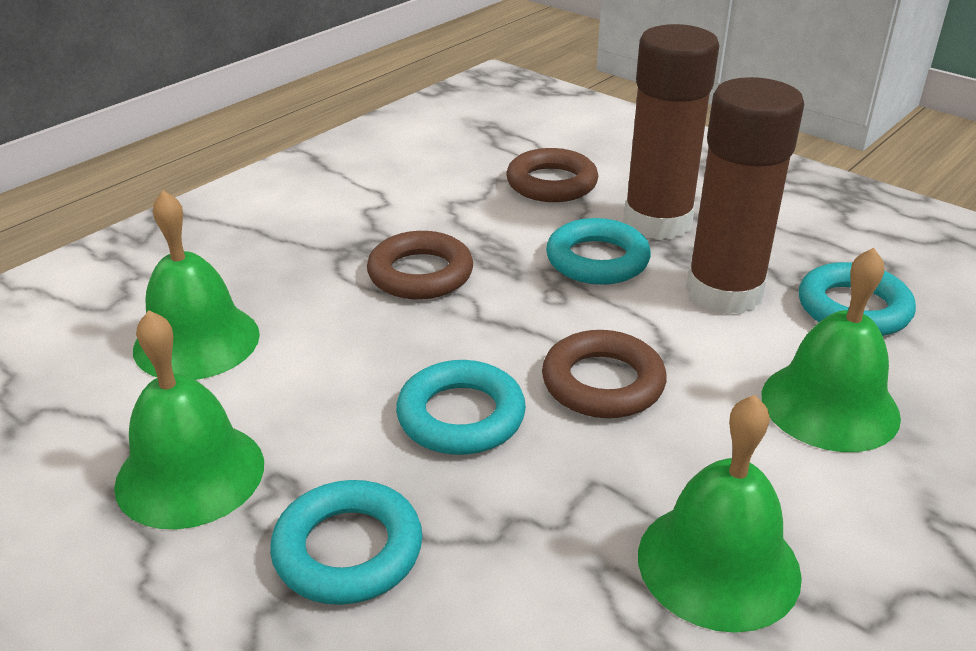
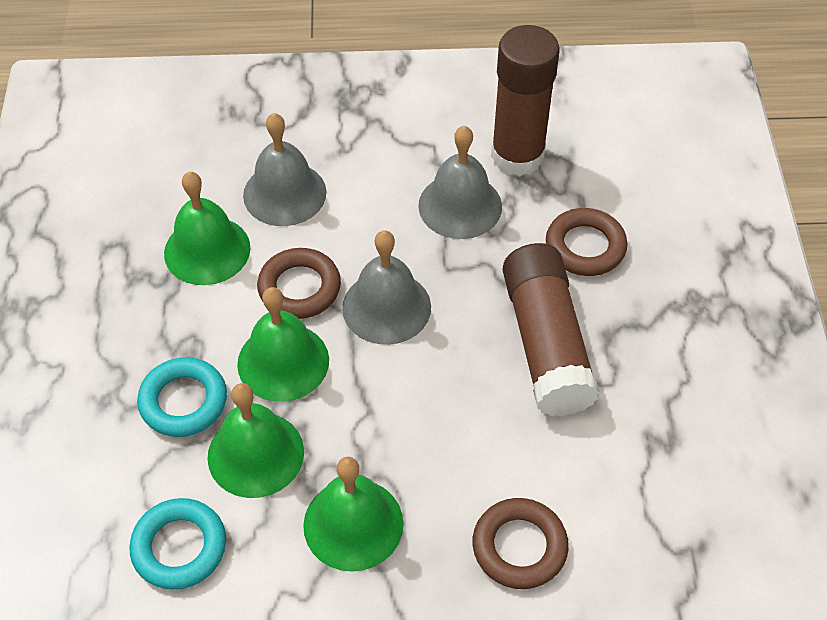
grey bell: none = 0 -> [243,113,326,226] [342,230,431,345] [418,126,502,239] = 3
turquoise ring: [270,480,423,605] [396,360,526,455] [546,218,651,285] [799,262,916,336] = 4 -> [130,498,226,590] [137,357,227,437] = 2

